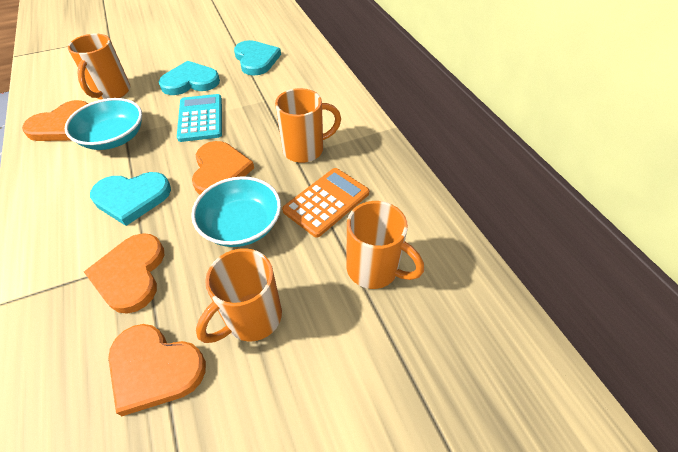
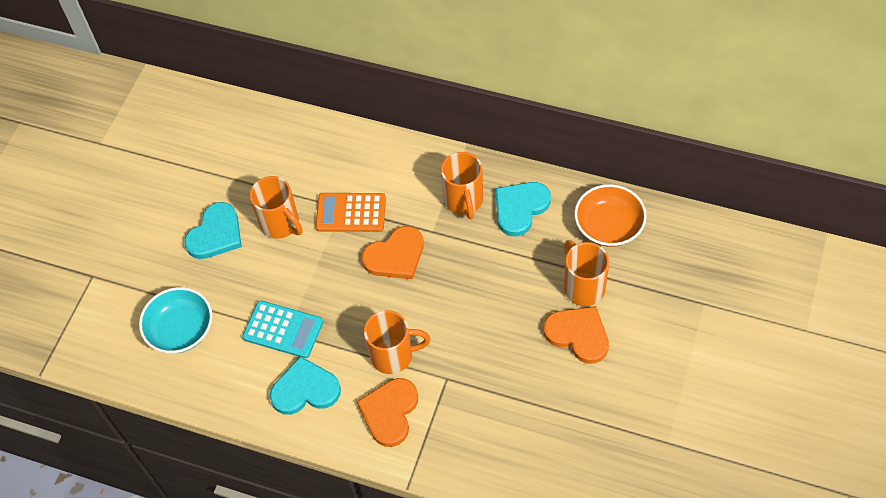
orange bowl: none = 0 -> [574,184,647,247] = 1
orange heart: [22,100,88,141] [84,233,164,314] [108,324,206,416] [192,141,254,195] = 4 -> [357,378,418,447] [362,226,424,279] [544,306,609,364] = 3
turquoise bowl: [65,98,142,150] [191,176,281,247] = 2 -> [139,287,212,353] = 1

